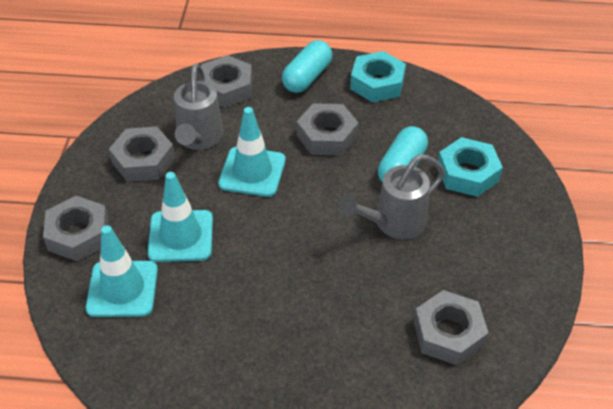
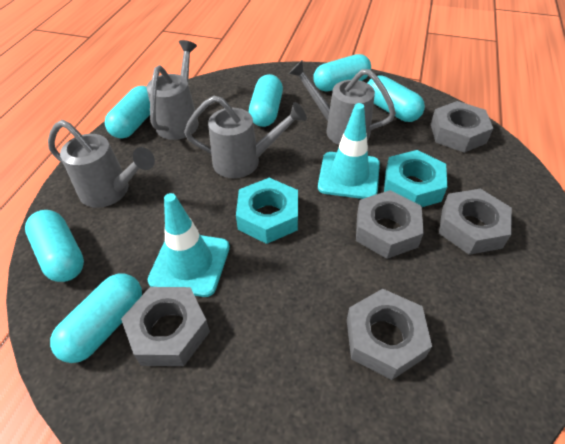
grey watering can: [174,64,223,150] [338,154,445,239] = 2 -> [48,120,155,208] [147,40,199,140] [184,96,307,178] [288,60,396,145] = 4
turquoise capsule: [282,40,332,93] [378,126,428,182] = 2 -> [25,210,84,282] [50,274,142,363] [105,86,150,139] [249,74,283,127] [313,54,371,92] [368,75,425,122] = 6
turquoise traffic cone: [86,225,158,317] [147,172,213,262] [218,107,286,197] = 3 -> [148,193,230,297] [318,103,380,199] = 2

